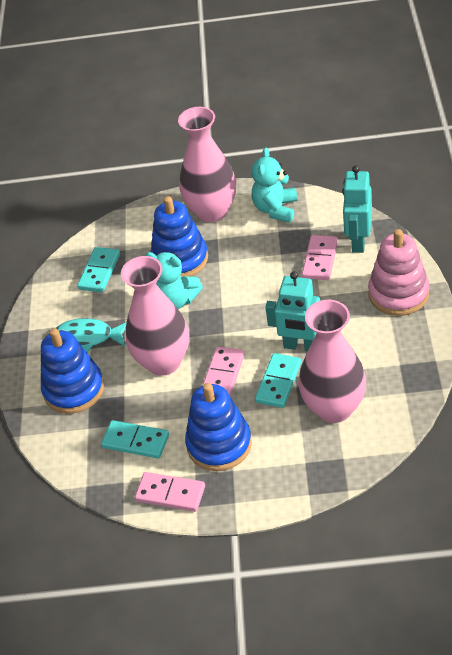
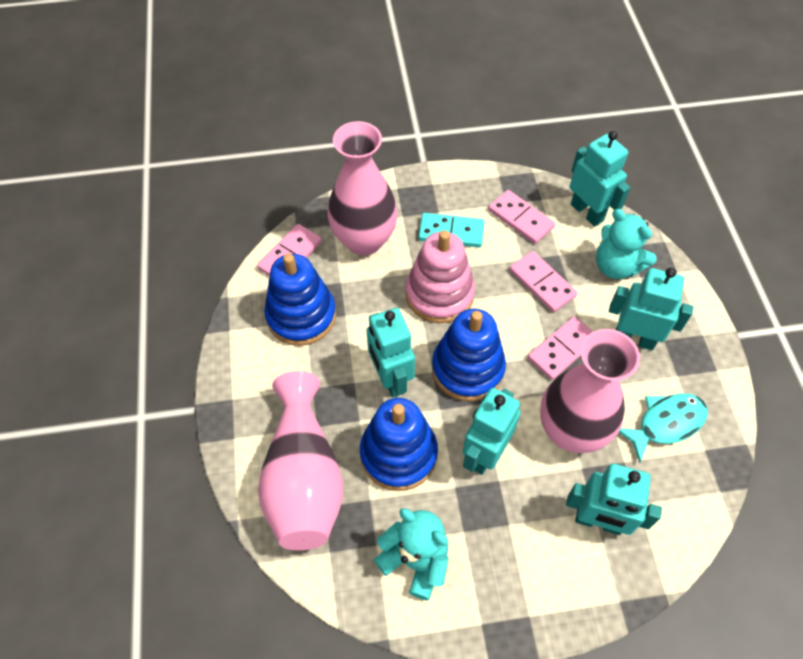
pink domino: [135,472,205,512] [202,347,245,397] [302,235,338,280] = 3 -> [257,224,322,276] [488,190,555,244] [509,251,577,312] [528,316,593,380] = 4
turquoise domino: [77,247,120,292] [101,420,169,458] [255,353,301,408] = 3 -> [418,213,484,247] = 1
turquoise robot: [265,271,320,352] [342,165,372,253] = 2 -> [367,308,415,398] [463,388,521,475] [566,464,662,535] [570,131,630,226] [609,268,693,350] = 5

